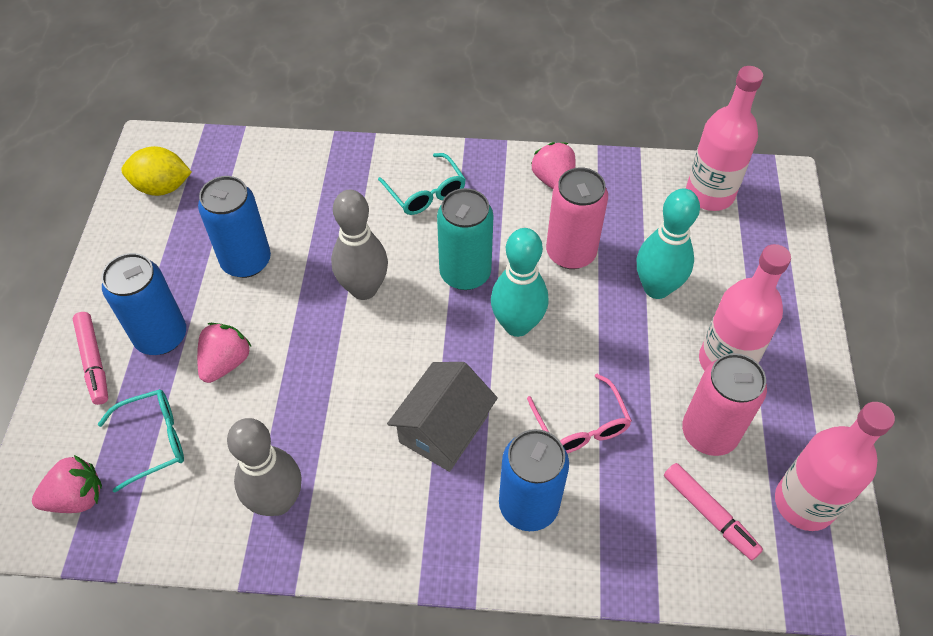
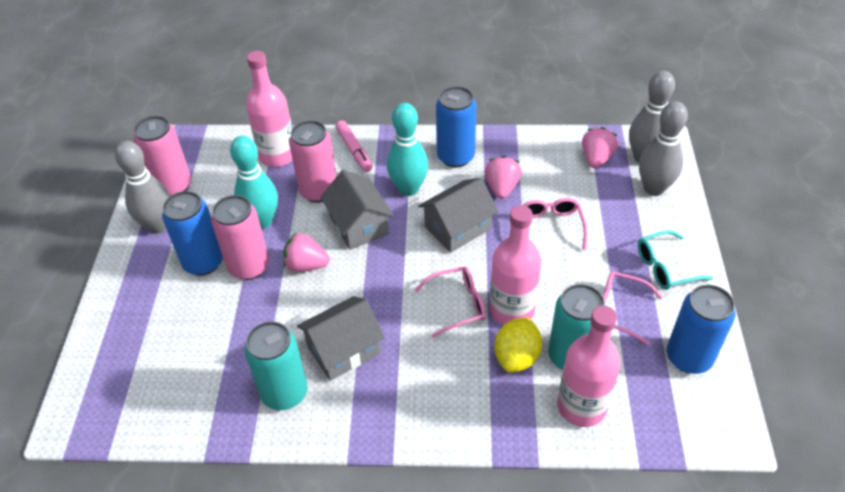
grey bowling pin: [227,418,301,516] [331,190,388,300] = 2 -> [115,141,170,234] [629,71,675,163] [639,101,688,196] = 3
grey house: [387,362,498,472] = 1 -> [297,296,385,381] [320,170,394,250] [418,178,498,253] = 3
pink can: [546,167,608,269] [682,353,767,456] = 2 -> [133,116,191,196] [211,195,269,280] [289,120,337,203] = 3
pink glasses: [527,374,632,453] = 1 -> [415,267,486,338] [523,198,587,250] [603,271,662,345] = 3
pink marker: [73,312,108,405] [664,463,763,560] = 2 -> [335,120,373,172] = 1
turquoise can: [437,188,494,290] = 1 -> [244,321,308,410] [548,284,606,370] = 2
turquoise glasses: [98,389,184,493] [378,153,466,215] = 2 -> [638,230,713,290] = 1

